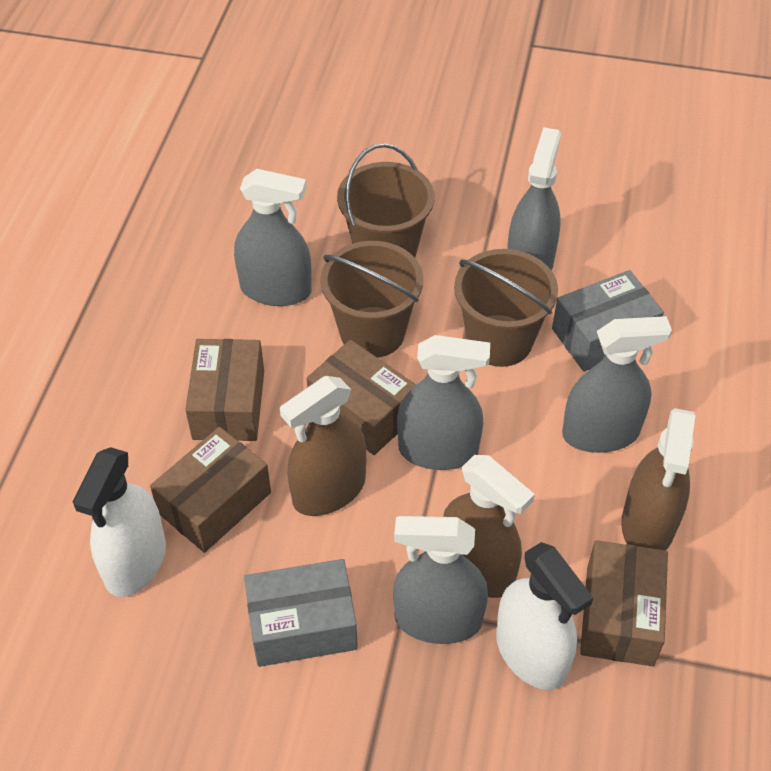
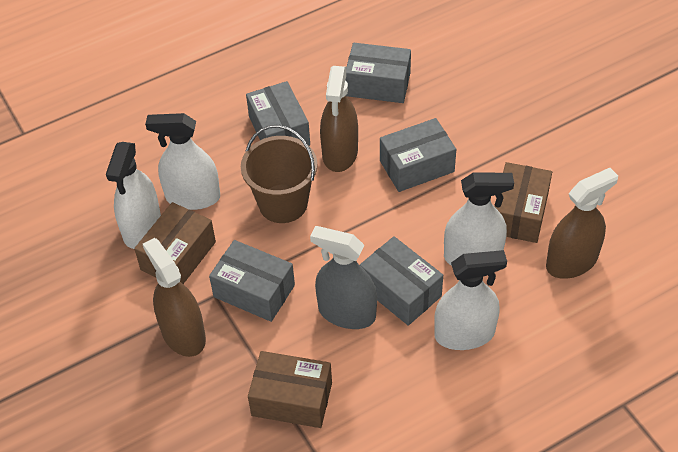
brown box: [150,427,271,553] [185,339,264,441] [307,340,416,455] [580,540,668,666] = 4 -> [134,202,216,284] [248,351,332,428] [494,162,552,243] = 3
brown bucket: [321,241,423,358] [337,143,434,257] [454,249,558,367] = 3 -> [241,125,317,223] = 1
grey box: [244,559,358,667] [552,270,664,372] = 2 -> [209,240,295,322] [246,81,310,146] [346,43,411,103] [360,236,443,326] [380,118,456,192] = 5
grey spray bottle: [234,169,312,306] [393,516,488,644] [397,335,490,470] [507,127,561,271] [562,316,672,453] = 5 -> [310,226,377,329] = 1
white spray bottle: [73,447,166,597] [496,542,593,690] = 2 -> [106,142,161,249] [145,113,220,210] [434,250,507,350] [444,172,514,266] = 4

